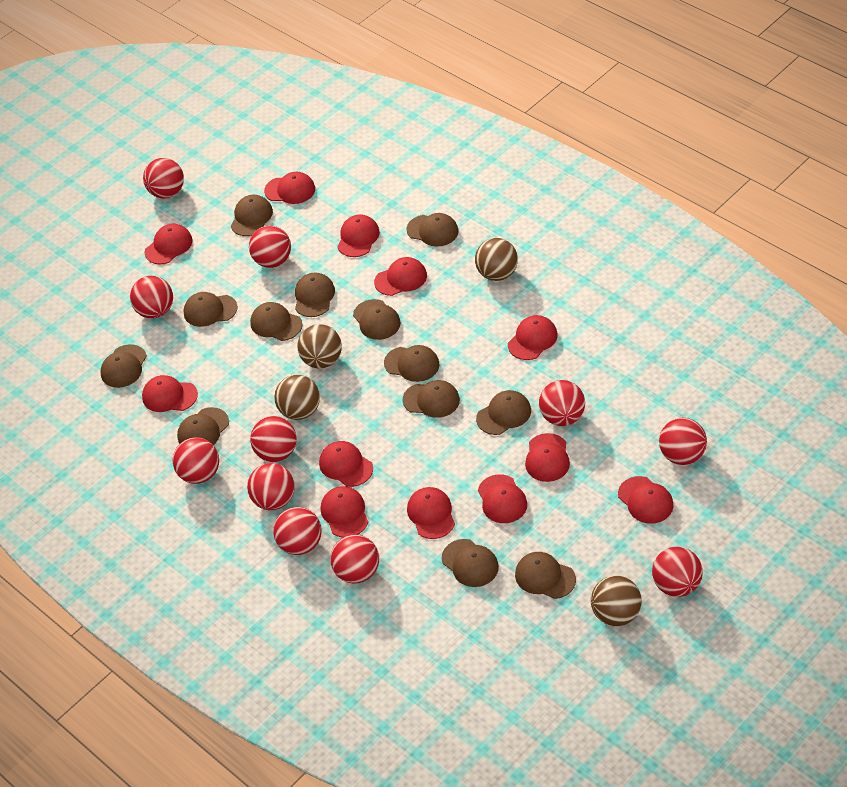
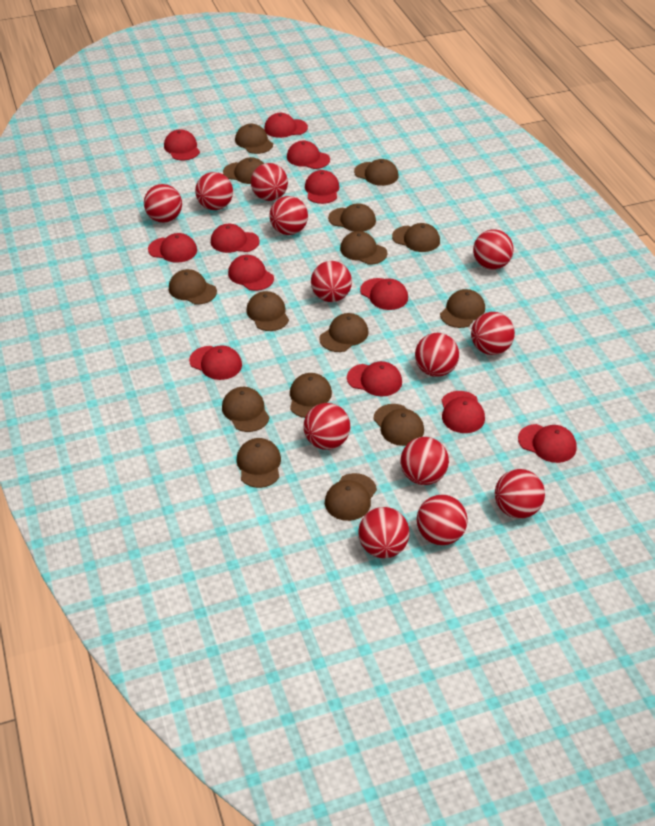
brown ball: [274,375,320,420] [297,324,342,368] [475,238,518,281] [591,575,642,626] = 4 -> none = 0
brown cap: [101,344,147,388] [177,407,229,445] [183,292,238,327] [231,195,273,236] [250,302,303,341] [295,273,335,317] [353,299,401,340] [384,345,439,382] [403,380,460,418] [407,213,458,247] [442,539,499,587] [476,390,531,435] [515,552,576,599] = 13 -> [169,269,217,305] [222,387,270,432] [223,157,264,184] [235,124,273,154] [236,438,281,488] [246,291,289,331] [290,373,332,418] [319,313,368,352] [325,473,377,521] [328,203,376,232] [340,231,387,264] [354,159,399,186] [373,404,424,446] [392,223,440,252] [440,289,485,328] = 15
red ball: [130,276,173,319] [143,158,184,198] [173,437,219,484] [247,463,295,510] [249,226,291,268] [250,416,297,462] [273,507,322,555] [330,535,379,583] [539,380,585,426] [652,547,703,597] [659,418,707,465] = 11 -> [144,184,182,223] [195,172,233,210] [251,163,288,201] [270,196,308,235] [304,403,350,450] [311,261,352,302] [358,507,409,558] [400,437,449,485] [415,333,459,377] [417,494,468,545] [471,312,515,355] [473,229,513,270] [495,469,545,519] = 13

